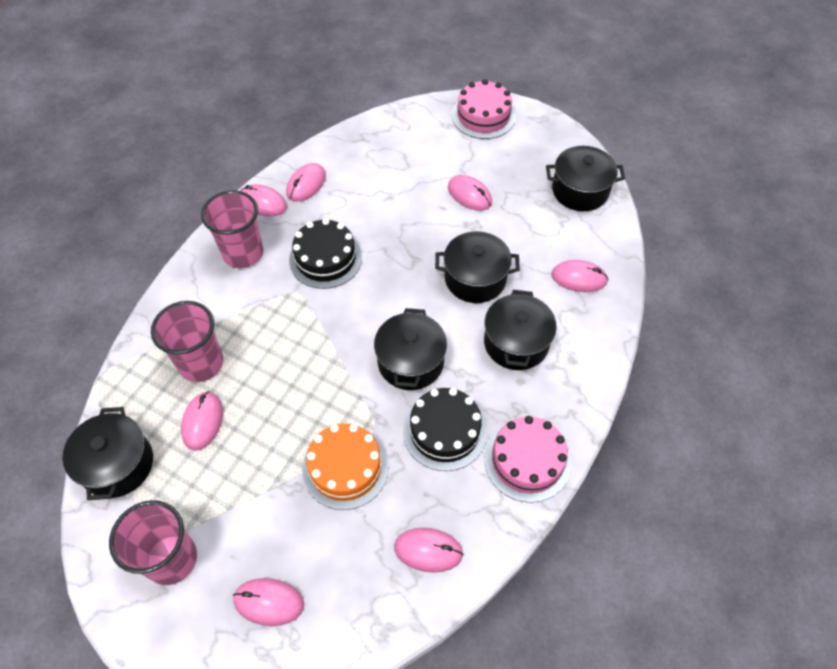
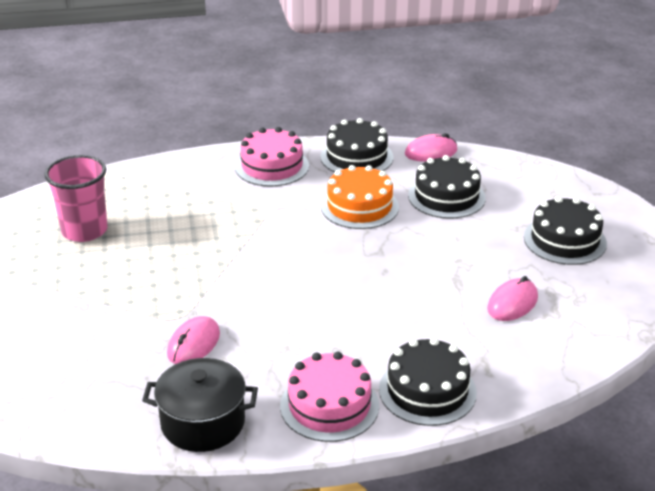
black cake: [289,218,362,289] [403,388,487,471] = 2 -> [320,118,393,172] [379,337,477,426] [408,155,486,219] [524,196,607,265] = 4
black pot: [62,407,153,500] [374,308,447,390] [435,231,520,303] [484,290,557,370] [546,146,625,211] = 5 -> [142,358,258,452] = 1
pink cup: [109,500,197,585] [151,301,223,382] [201,190,264,268] = 3 -> [44,155,108,242] = 1
pink mouse: [181,391,223,451] [233,578,304,626] [240,184,287,217] [286,163,326,202] [394,528,464,573] [448,175,492,211] [551,260,608,292] = 7 -> [167,316,220,364] [405,133,458,162] [487,276,538,321] = 3

